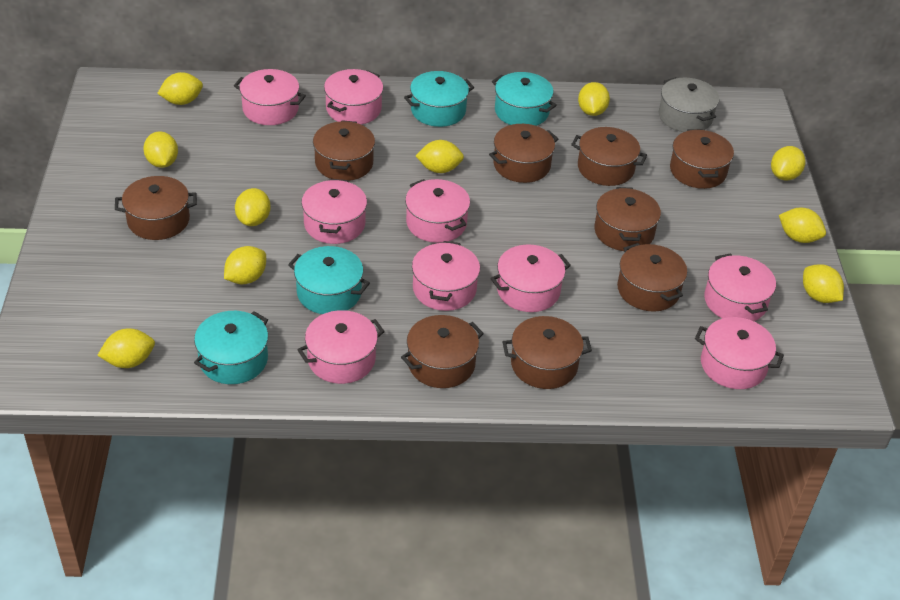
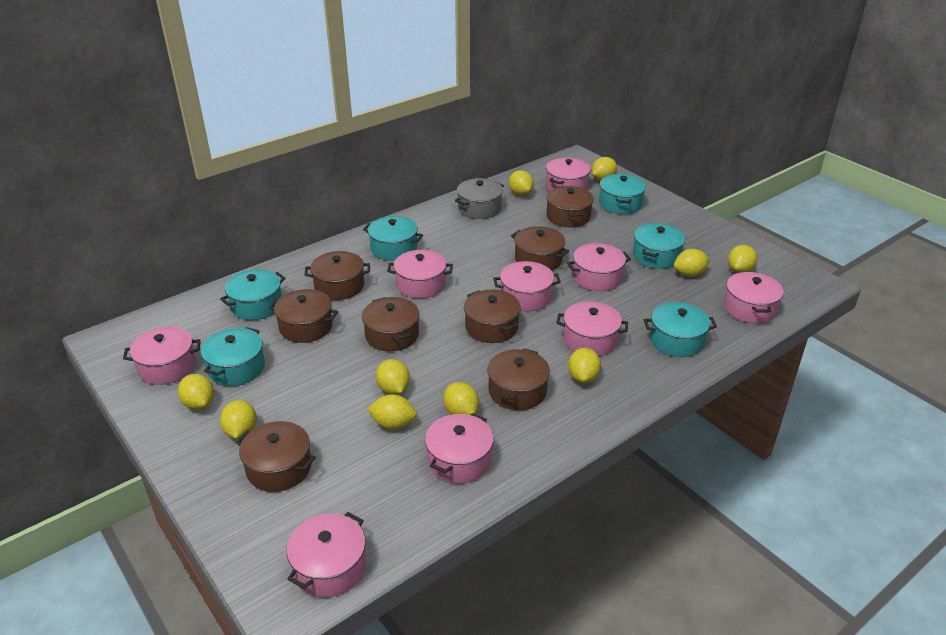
brown pot: [115,176,197,240] [313,120,375,181] [401,315,484,388] [489,124,558,183] [503,316,592,389] [571,127,647,186] [594,187,661,251] [617,243,687,312] [670,129,734,189] = 9 -> [236,421,316,492] [269,289,338,343] [305,251,370,300] [362,297,420,352] [464,290,521,343] [487,348,550,410] [511,226,569,271] [546,186,594,227] = 8
turquoise pot: [194,311,268,384] [288,246,370,314] [404,71,474,127] [492,72,557,126] = 4 -> [201,327,265,386] [220,269,286,320] [363,216,423,261] [599,174,646,214] [633,223,685,269] [644,302,717,357] = 6

